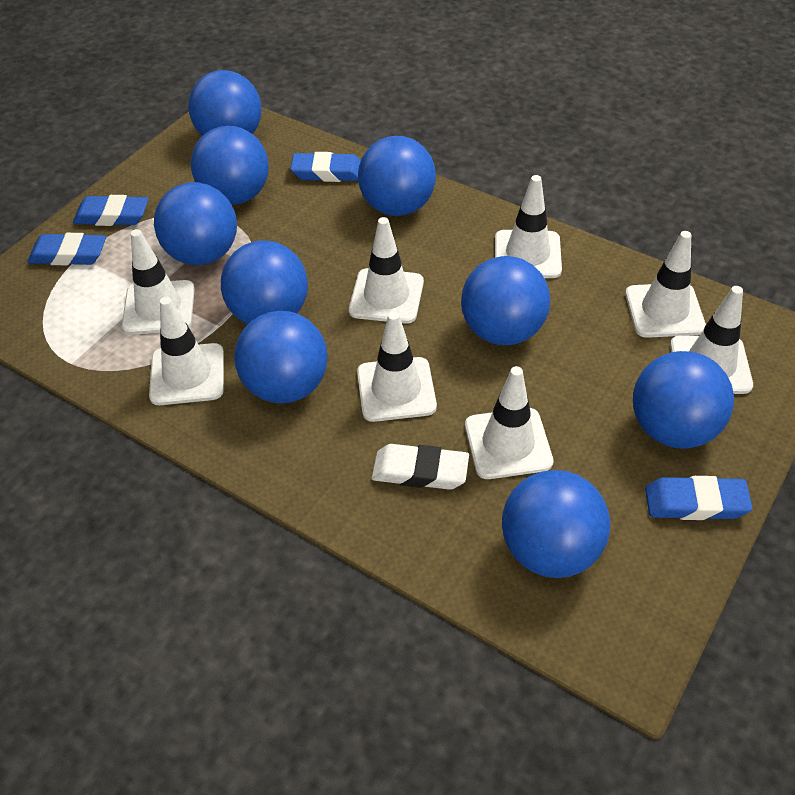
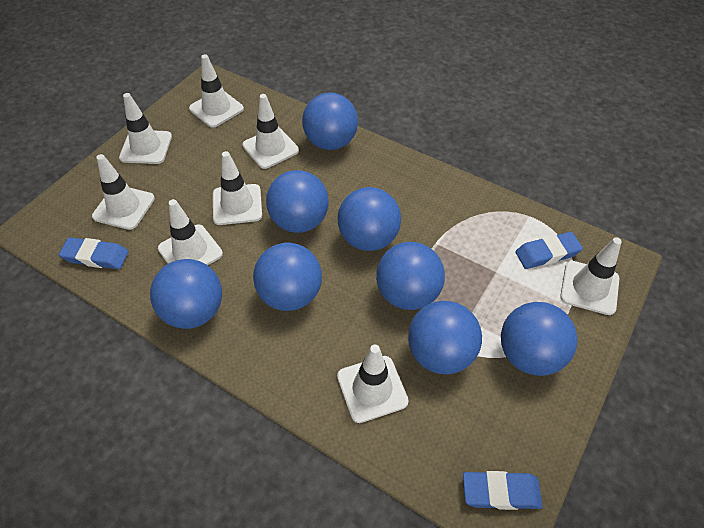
blue ball: [154,182,237,265] [188,70,262,136] [191,126,269,205] [221,240,308,324] [234,311,328,404] [358,136,436,216] [461,256,550,345] [502,470,610,578] [633,351,734,449] = 9 -> [150,259,222,329] [253,243,322,311] [266,170,329,233] [302,93,358,150] [337,187,401,251] [376,242,445,310] [408,301,482,374] [501,302,578,376] = 8
blue eraser: [28,233,106,265] [73,195,149,226] [290,152,361,182] [645,476,753,520] = 4 -> [59,237,129,269] [463,471,543,510] [515,232,583,269] = 3
white eraser: [371,444,469,490] = 1 -> none = 0

